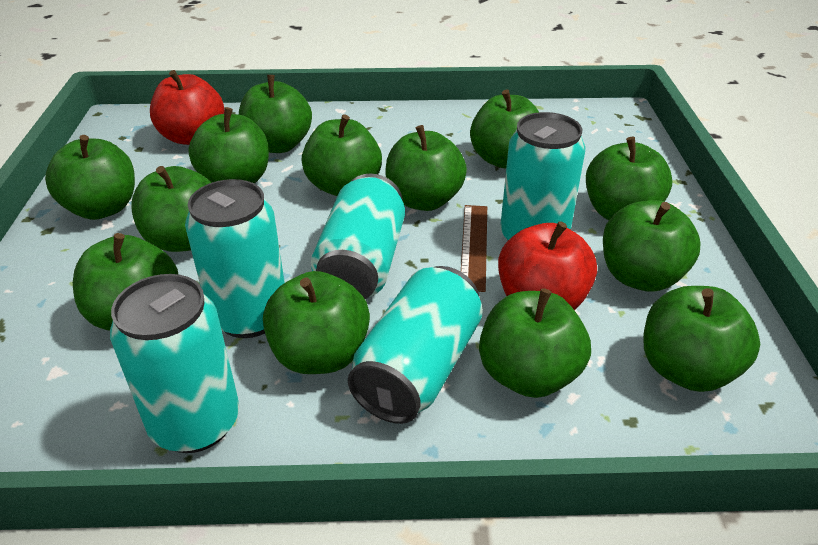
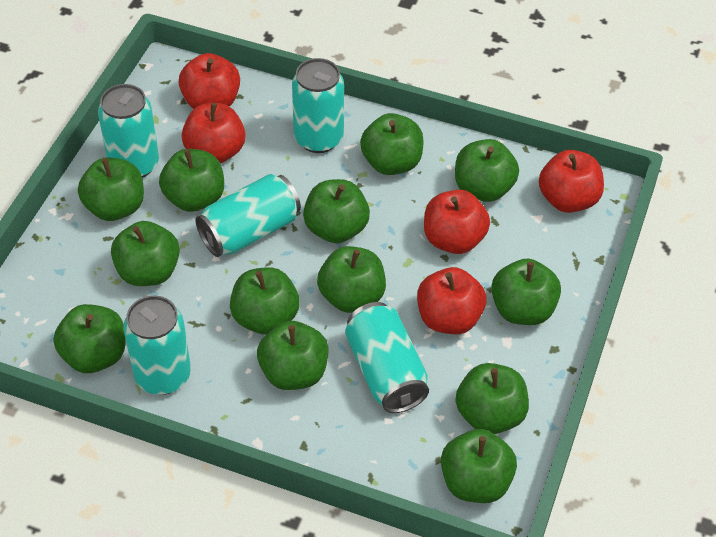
brown ruler: [461,205,487,292] = 1 -> none = 0
red apple: [150,70,224,145] [498,221,597,310] = 2 -> [179,53,240,109] [182,103,246,163] [417,267,486,335] [424,190,490,254] [539,150,604,213] = 5

